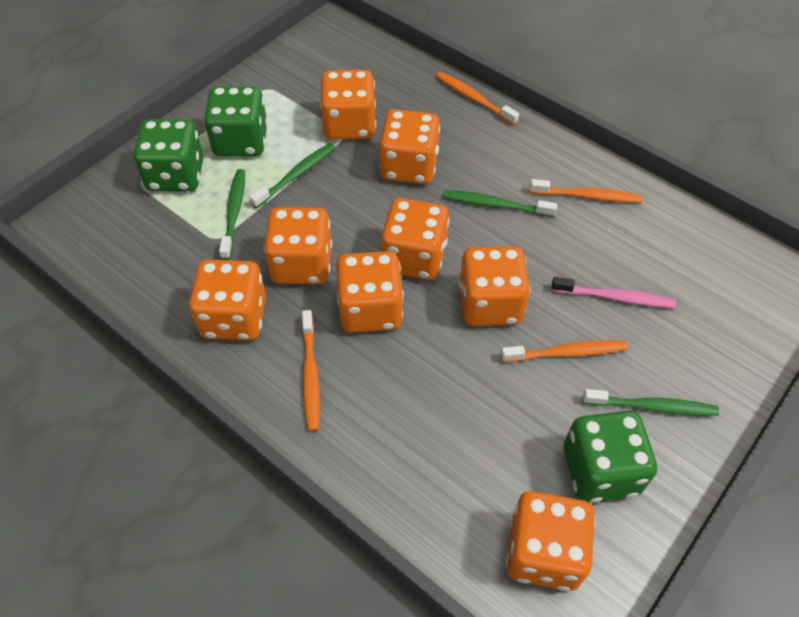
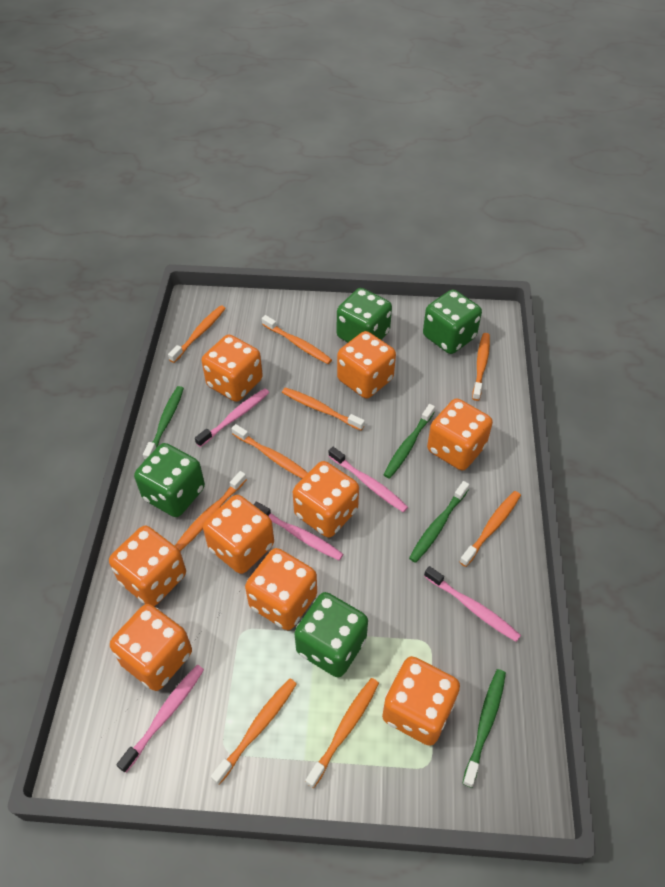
green dice: [133,119,204,191] [204,86,268,156] [563,410,657,503] = 3 -> [134,443,205,517] [294,592,368,677] [337,288,392,342] [423,290,482,354] = 4
orange dice: [189,260,266,341] [264,207,332,284] [320,70,376,140] [336,251,404,333] [379,109,440,184] [381,198,450,280] [459,246,531,326] [506,491,595,591] = 8 -> [109,526,186,606] [110,604,192,691] [202,334,263,402] [203,495,274,574] [245,548,317,630] [293,461,359,538] [337,331,396,399] [382,656,460,746] [427,398,493,470] = 9
orange toothbrush: [302,310,320,431] [436,72,519,125] [501,340,628,362] [530,179,643,203] = 4 -> [168,305,226,363] [175,471,247,551] [211,678,297,785] [231,424,308,479] [262,315,332,364] [282,387,365,431] [305,678,379,788] [460,491,521,567] [472,333,490,401] = 9
pink toothbrush: [552,277,676,308] = 1 -> [116,665,204,773] [195,388,269,447] [253,501,343,560] [329,447,408,512] [424,566,521,642] = 5

